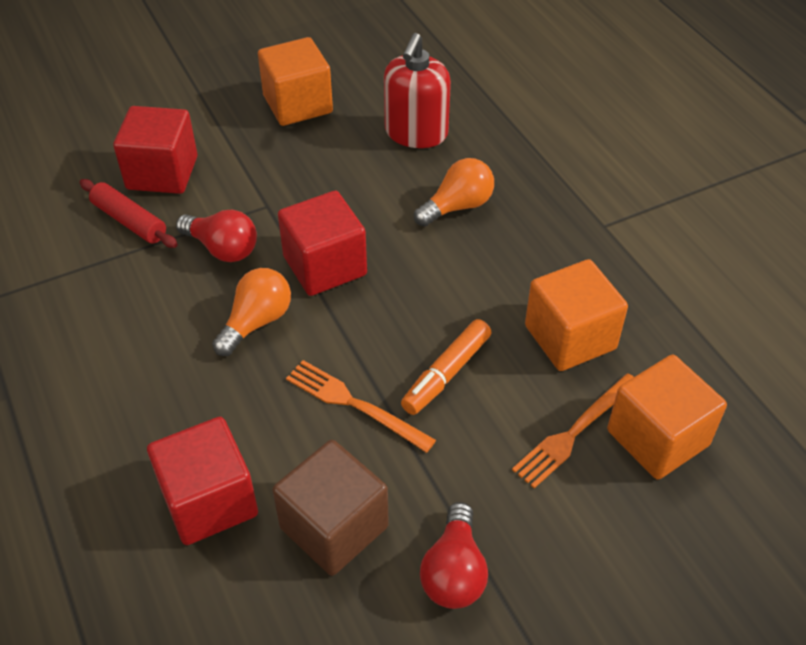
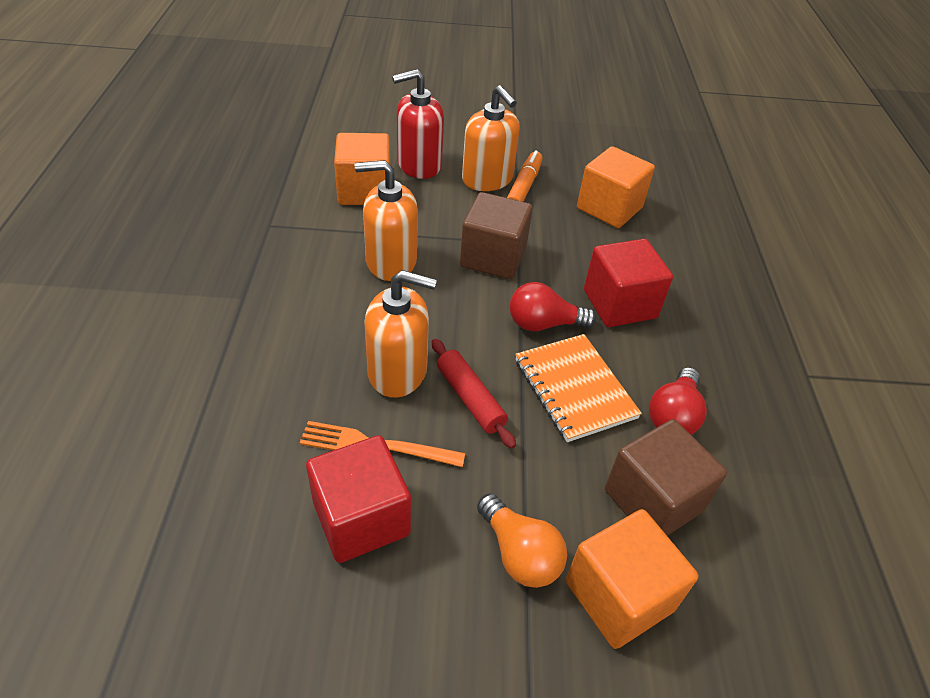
brown cube: [272,440,389,576] = 1 -> [460,192,533,279] [605,419,727,536] = 2
orange fork: [286,360,436,453] [512,373,634,488] = 2 -> [300,421,465,467] = 1
orange light bulb: [212,268,291,356] [414,158,494,227] = 2 -> [477,493,567,588] = 1
orange notebook: none = 0 -> [515,334,642,442] = 1
orange soap dispenser: none = 0 -> [355,160,418,281] [364,270,437,398] [462,85,520,191] = 3
red cube: [113,106,197,194] [147,417,258,545] [278,191,367,296] = 3 -> [306,435,411,563] [584,239,673,327] = 2

